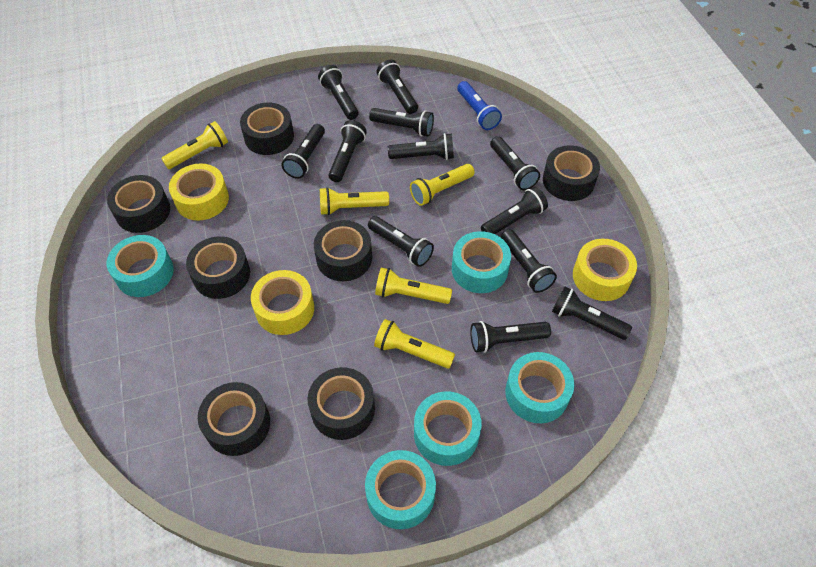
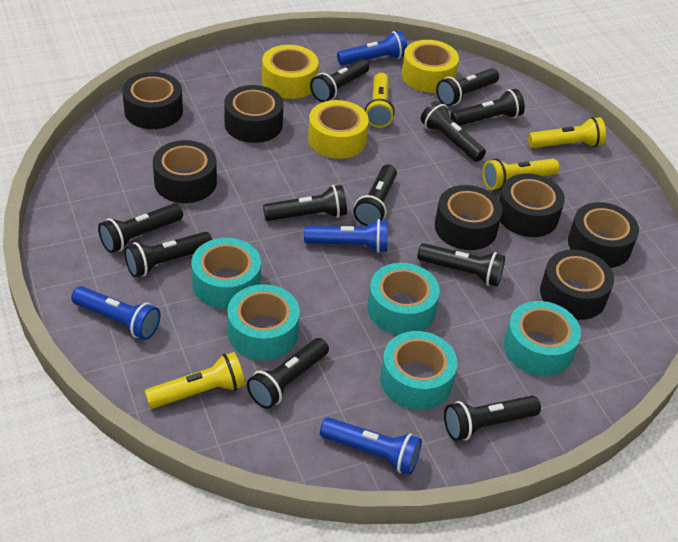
black flashlight: [282,124,325,179] [318,65,359,120] [328,120,367,182] [368,216,434,267] [369,108,434,137] [377,60,418,114] [388,133,454,160] [470,321,551,353] [481,187,548,234] [490,136,540,190] [501,229,557,293] [552,287,632,340] = 12 -> [98,203,183,253] [124,232,212,278] [247,338,329,409] [263,185,347,221] [310,59,369,102] [353,165,397,226] [417,243,505,286] [421,101,486,162] [436,68,499,106] [444,395,541,441] [450,89,525,126] = 11
blue flashlight: [457,81,502,130] = 1 -> [71,286,161,340] [304,219,388,253] [320,417,422,475] [337,31,407,66] = 4
yellow flashlight: [161,121,228,169] [320,187,389,215] [374,319,455,369] [375,268,452,304] [410,164,475,206] = 5 -> [145,352,245,409] [365,73,395,128] [483,159,559,190] [528,117,606,148] = 4

